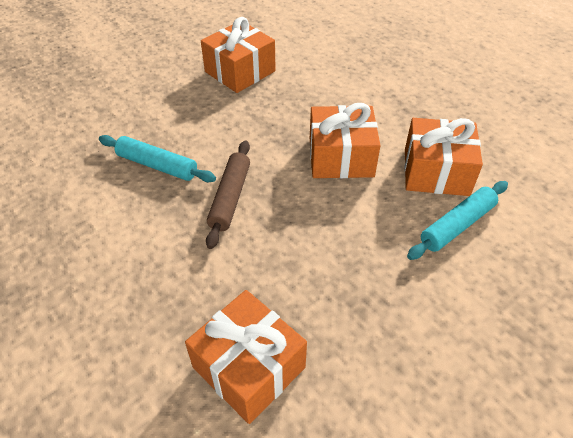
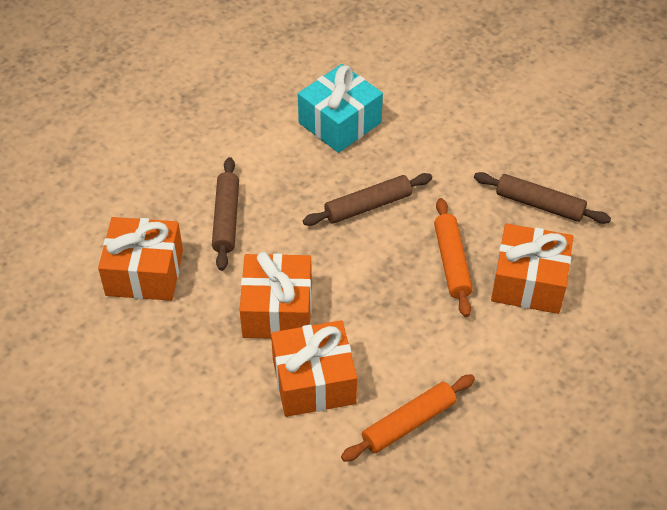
brown rolling pin: [206,141,250,249] = 1 -> [212,157,239,271] [303,173,432,226] [474,172,611,224] = 3
orange rolling pin: none = 0 -> [341,374,475,462] [434,198,473,317] = 2
turquoise gift: none = 0 -> [298,64,383,153] = 1
turquoise rolling pin: [99,135,216,182] [407,181,508,260] = 2 -> none = 0

